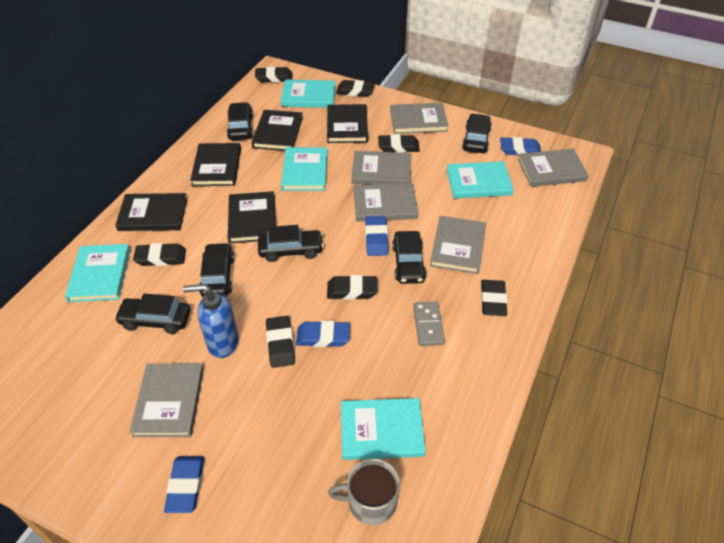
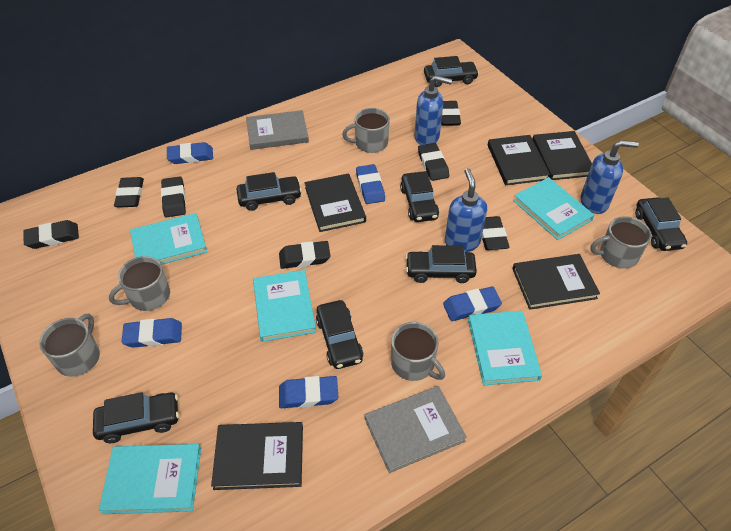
black car: [114,294,191,334] [199,243,234,297] [227,102,253,140] [258,225,324,262] [392,231,427,284] [462,113,492,153] = 6 -> [93,392,179,443] [236,172,302,211] [316,300,363,369] [400,171,439,222] [405,245,477,283] [424,56,479,87] [635,197,687,251] = 7
blue eraser: [164,456,204,513] [296,321,350,347] [365,216,389,256] [500,137,541,155] = 4 -> [121,318,182,348] [167,142,213,164] [279,376,338,408] [356,164,385,204] [443,287,502,321] = 5
blue soap dispenser: [183,284,239,358] = 1 -> [415,75,452,145] [445,168,487,252] [581,140,639,214] = 3
grey book: [130,363,204,437] [351,151,412,185] [354,183,418,222] [390,103,448,134] [430,216,486,274] [518,149,589,187] = 6 -> [246,110,309,150] [365,386,467,473] = 2
grey domino: [413,301,445,346] = 1 -> none = 0
grey mug: [328,458,400,525] = 1 -> [39,314,100,377] [109,256,170,311] [342,108,390,153] [391,322,445,381] [590,216,651,269] = 5

